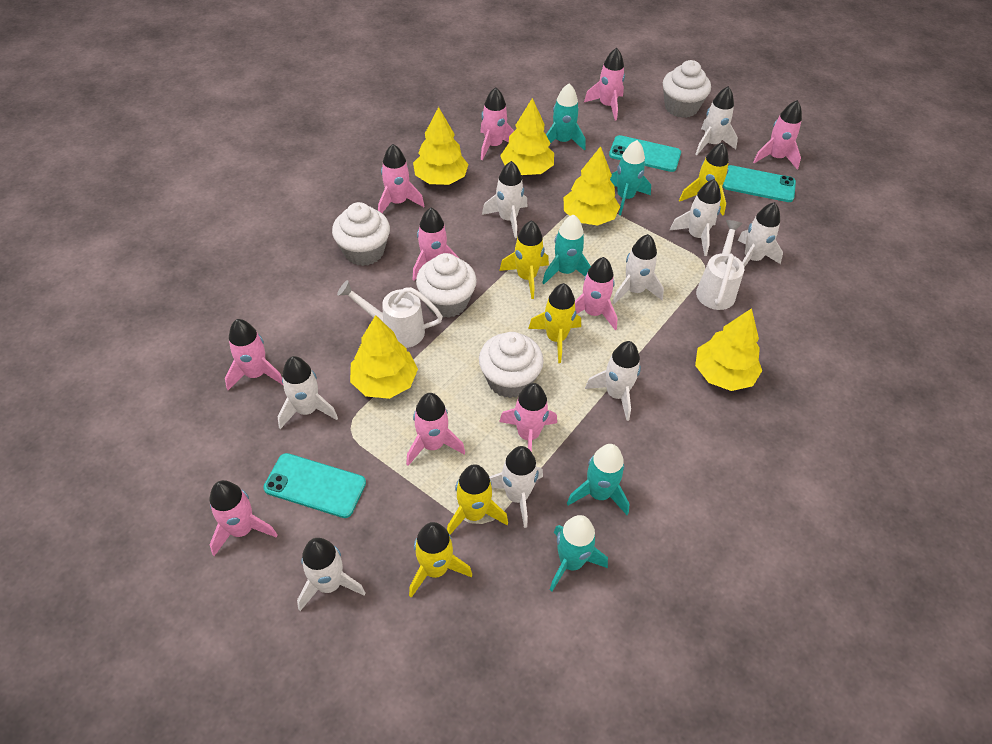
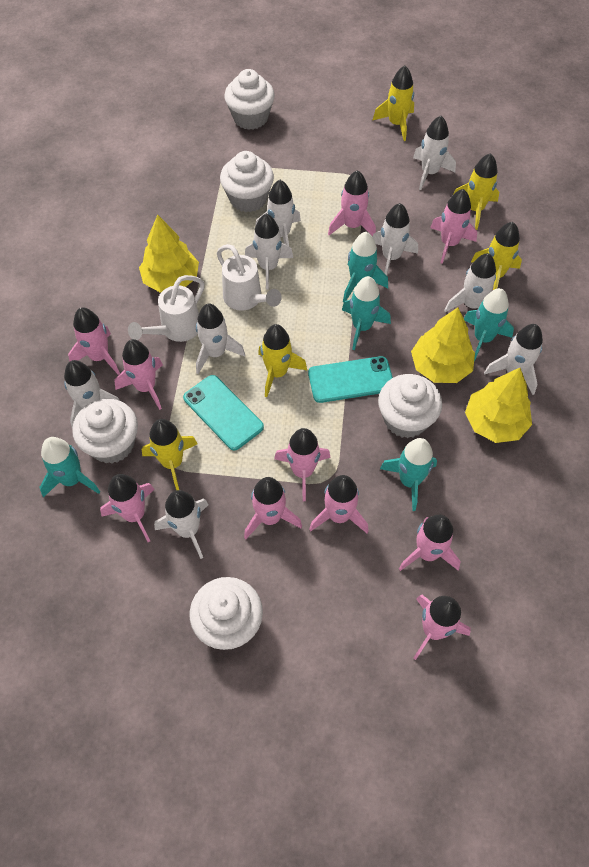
turquoise phone: [263,453,366,518] [609,135,681,172] [723,165,796,202] = 3 -> [183,375,264,451] [308,356,393,403] = 2
white cupcake: [332,202,390,266] [416,253,477,318] [479,332,544,398] [663,60,711,118] = 4 -> [72,399,138,464] [190,577,263,650] [220,151,274,212] [224,69,275,130] [378,374,442,438] = 5
yellow tree: [350,315,418,399] [413,107,469,185] [500,98,554,175] [563,146,620,226] [695,308,762,391] = 5 -> [139,215,199,292] [411,307,475,383] [465,368,532,443] = 3

